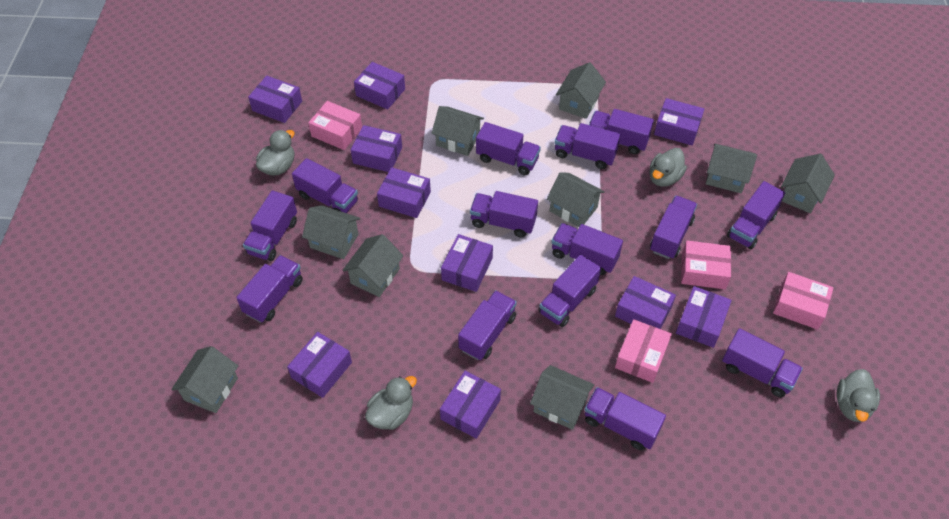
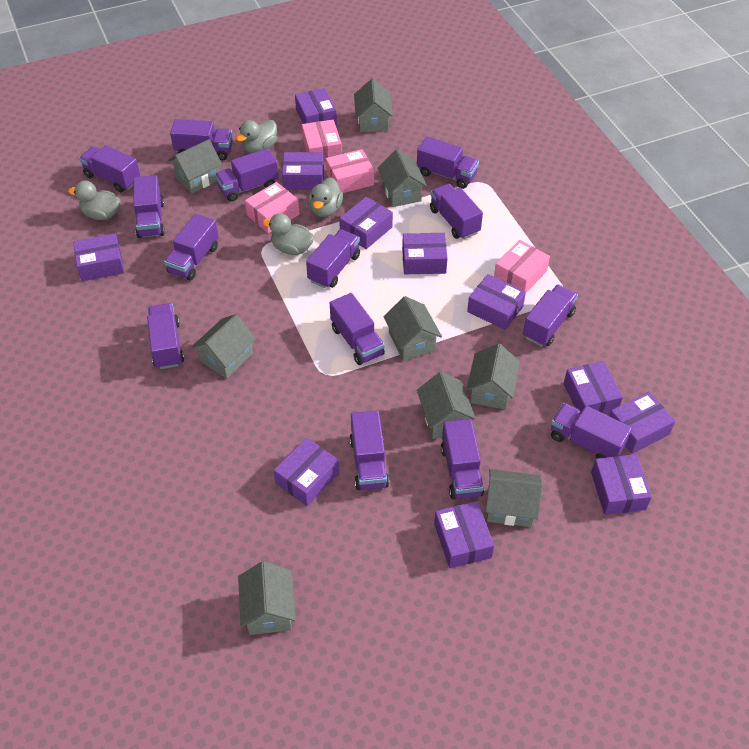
purple box: [248,76,302,123] [287,332,352,398] [351,125,402,172] [354,62,405,109] [377,167,431,218] [440,371,501,439] [441,234,493,292] [615,276,676,329] [654,98,704,146] [676,286,732,348] = 10 -> [73,233,124,281] [273,437,339,506] [282,152,324,190] [295,88,337,125] [339,197,393,249] [402,233,448,274] [434,501,494,568] [467,274,526,330] [564,361,623,414] [591,454,652,515] [609,392,675,454] = 11

